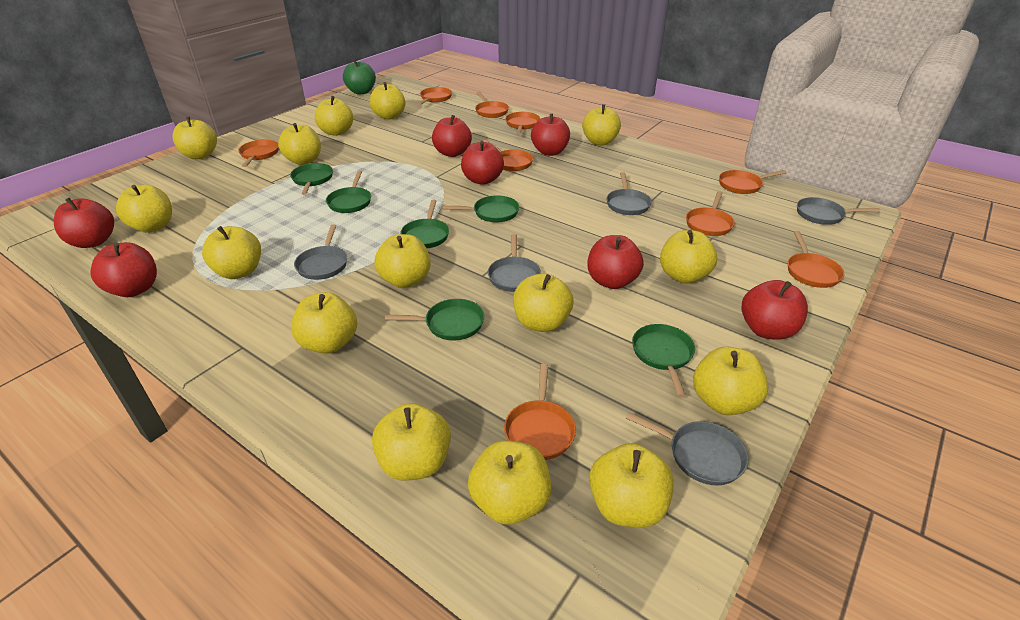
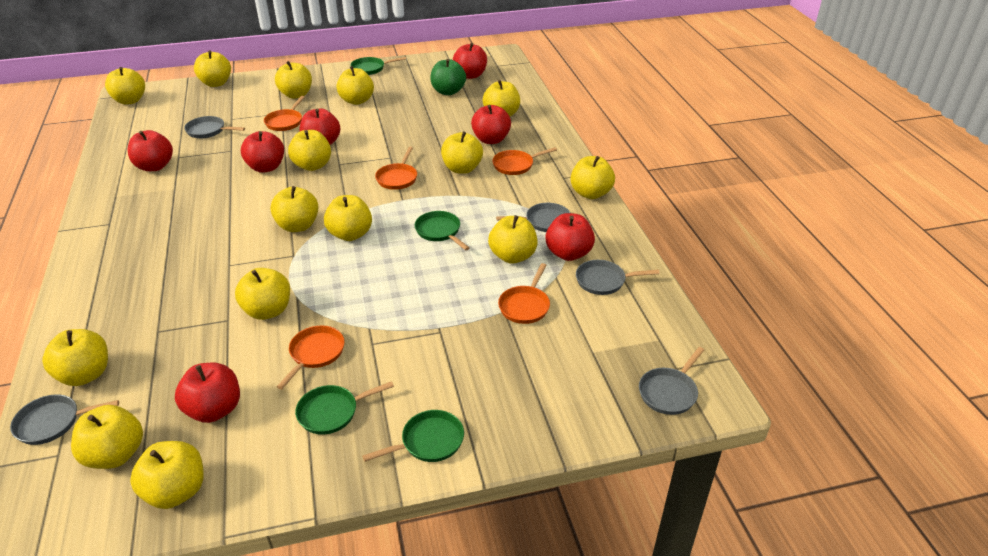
green pan: [290,163,333,195] [326,170,371,213] [385,299,484,341] [400,199,449,248] [443,195,519,222] [632,324,695,398] = 6 -> [295,381,394,435] [351,57,406,75] [362,410,464,462] [415,211,470,250] = 4
orange pan: [238,140,279,167] [418,87,452,105] [475,91,509,118] [484,140,533,171] [504,364,576,460] [505,112,540,134] [686,191,735,236] [719,170,787,194] [788,231,844,288] = 9 -> [264,96,305,131] [277,326,345,389] [375,147,417,190] [492,147,557,175] [498,263,550,324] = 5

